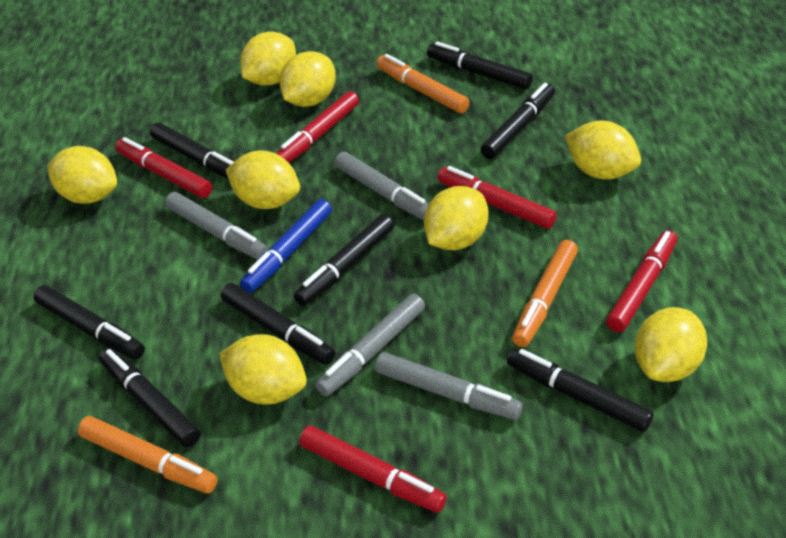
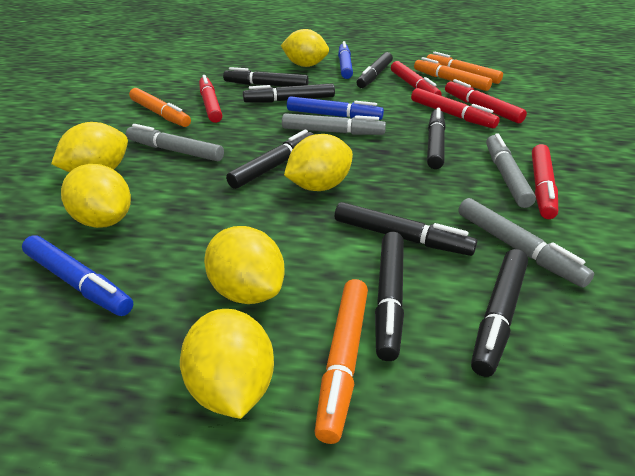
blue marker: [240,199,332,293] = 1 -> [22,235,133,316] [287,96,384,120] [338,41,353,79] = 3
orange marker: [78,416,218,493] [376,54,470,113] [512,240,578,347] = 3 -> [129,88,191,127] [315,279,368,444] [414,57,492,91] [427,52,503,84] = 4
yellow lemon: [47,146,117,204] [219,334,307,405] [226,151,300,209] [240,32,296,86] [280,51,336,107] [424,186,489,250] [565,121,641,179] [634,307,707,382] = 8 -> [51,122,128,172] [61,164,131,228] [180,309,274,419] [204,226,285,304] [281,29,329,67] [284,134,353,191] = 6

